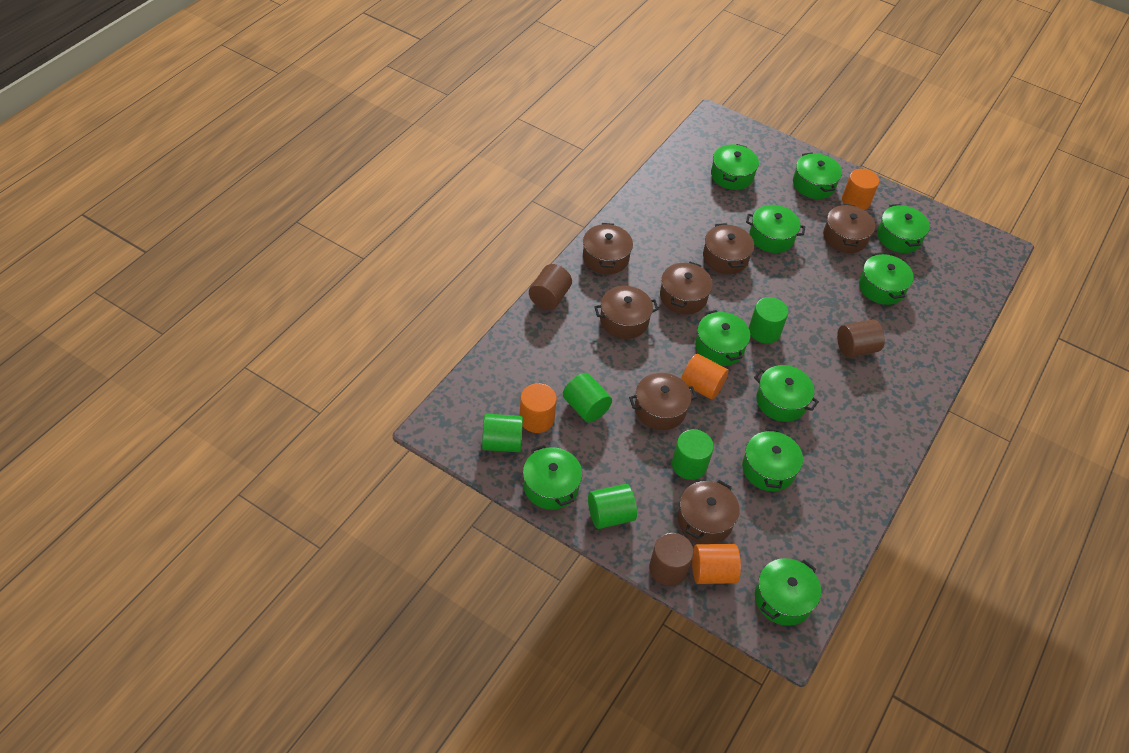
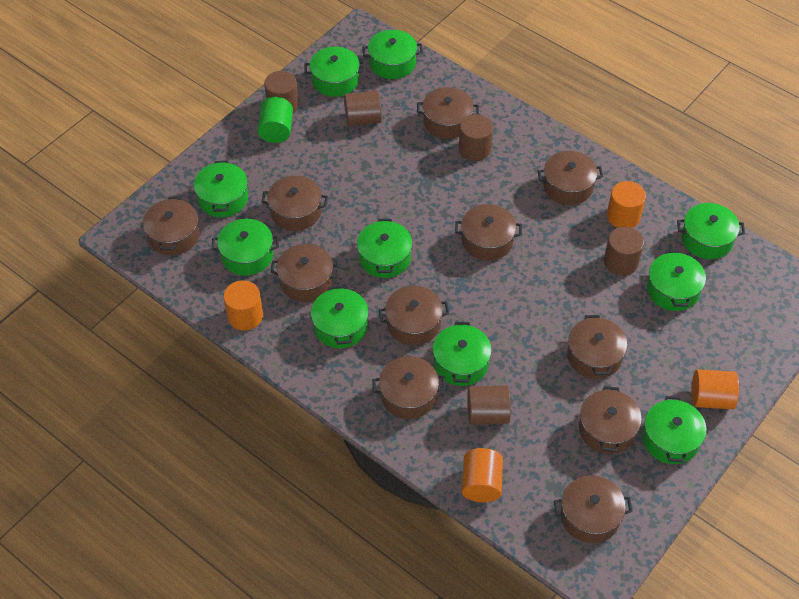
brown cylinder: [529,264,572,310] [649,533,694,586] [837,319,885,357] = 3 -> [264,71,299,113] [344,91,382,126] [459,114,493,161] [467,385,511,425] [604,227,644,276] = 5
brown pot: [583,223,633,274] [594,286,659,339] [629,373,697,430] [660,262,712,314] [678,480,740,544] [703,223,754,274] [823,204,875,253] = 7 -> [143,197,199,255] [261,176,328,231] [270,244,340,302] [372,356,446,419] [379,286,449,345] [417,87,479,139] [455,204,522,261] [538,151,603,205] [554,475,633,543] [567,315,627,379] [579,386,642,454] = 11
green cylinder: [482,414,523,452] [563,373,612,423] [588,484,637,529] [672,429,714,480] [749,297,788,344] = 5 -> [258,97,293,143] = 1

